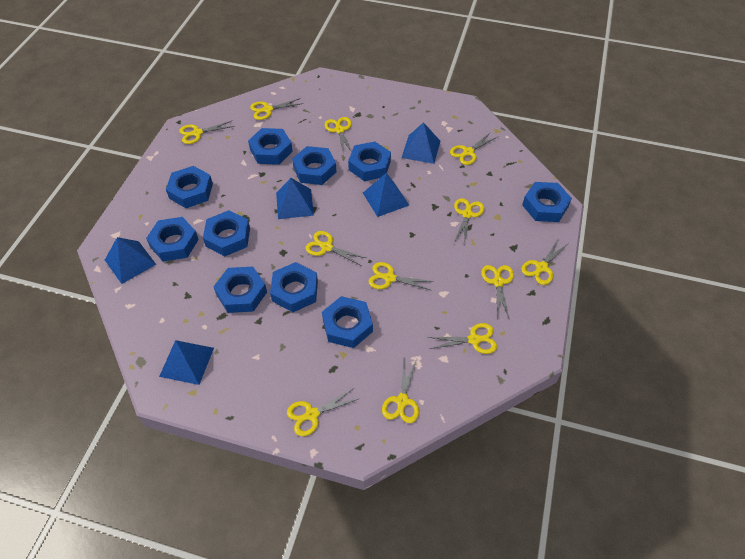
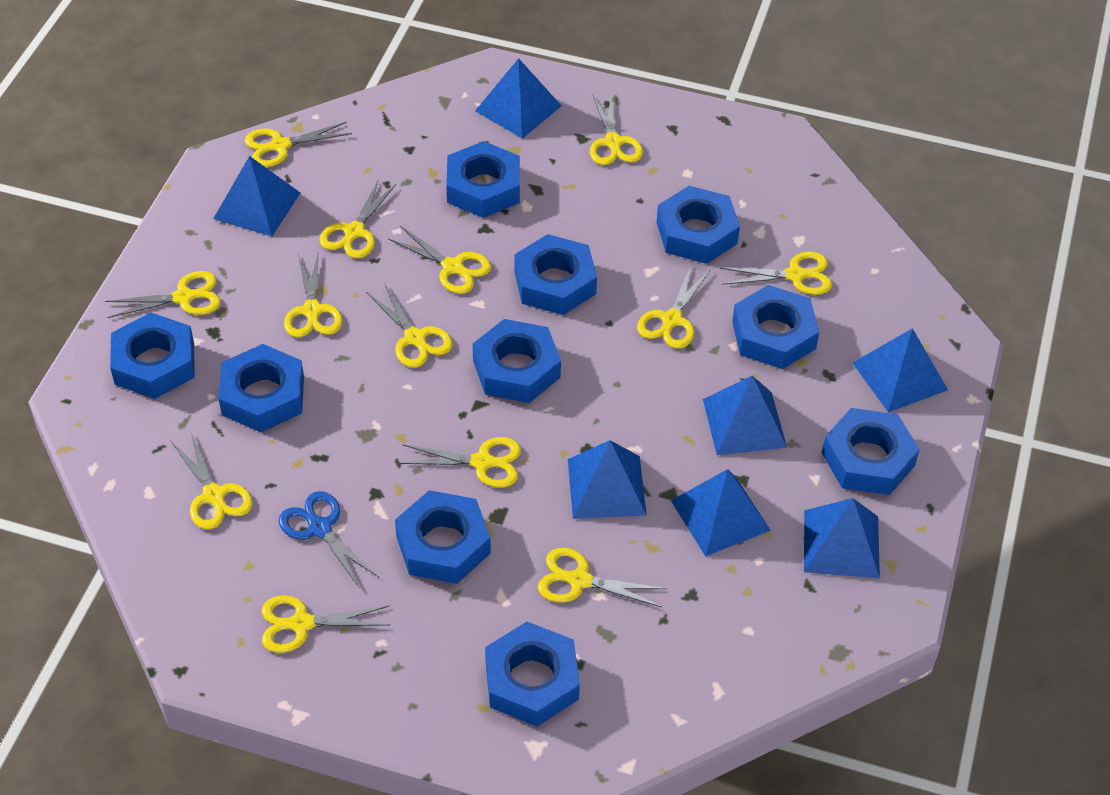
blue pyramid: [105,237,156,284] [159,340,214,385] [276,178,314,219] [363,173,409,217] [402,122,440,164] = 5 -> [213,156,300,236] [475,58,562,139] [568,440,647,519] [671,469,771,557] [703,376,787,455] [804,498,880,578] [853,328,948,413] = 7
blue scissors: none = 0 -> [279,491,379,588] = 1
yellow scissors: [179,121,234,144] [250,98,303,120] [287,388,360,436] [305,231,366,266] [325,117,352,155] [368,262,434,290] [382,357,419,423] [427,323,497,354] [450,132,497,165] [454,198,484,243] [481,265,514,320] [521,240,569,285] = 12 -> [105,271,221,318] [171,433,253,530] [245,122,352,167] [262,595,390,653] [284,254,342,338] [320,179,396,258] [367,283,453,368] [388,226,492,294] [399,437,521,488] [538,548,667,607] [590,94,643,165] [637,264,711,349] [720,252,832,295] = 13

